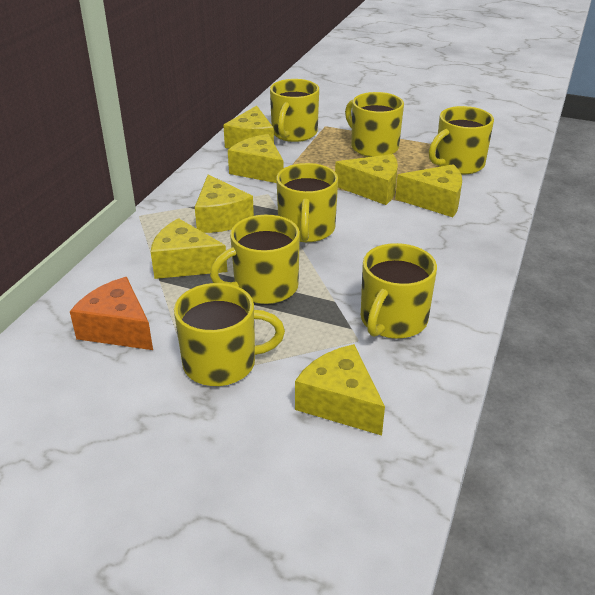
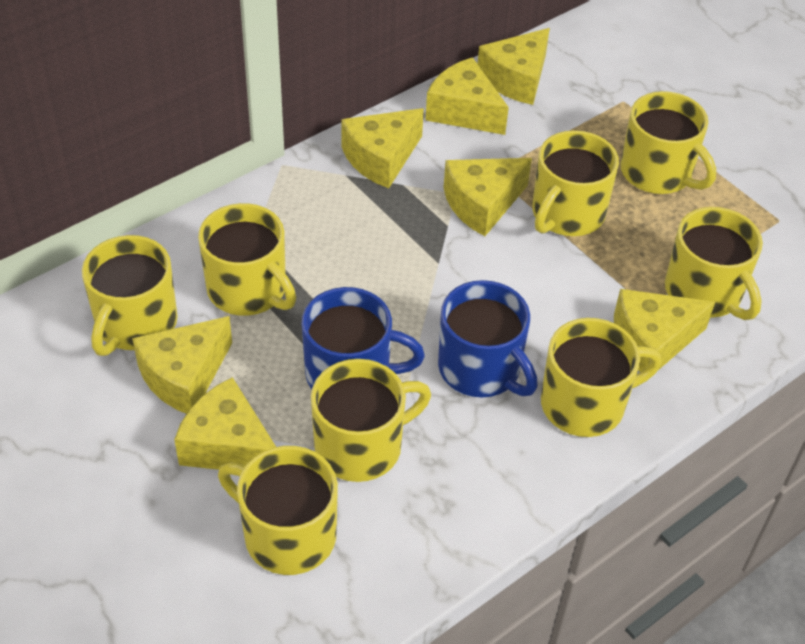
blue mug: none = 0 -> [302,287,425,389] [438,280,538,397] = 2
orange cheese: [70,277,153,350] = 1 -> none = 0
yellow mug: [174,283,285,386] [210,215,300,304] [270,79,319,142] [276,163,338,242] [345,92,404,157] [361,243,437,339] [429,106,494,174] = 7 -> [82,235,178,356] [198,203,296,316] [218,446,338,575] [311,359,431,482] [532,130,619,236] [541,318,661,437] [620,91,716,194] [665,207,763,320] = 8

